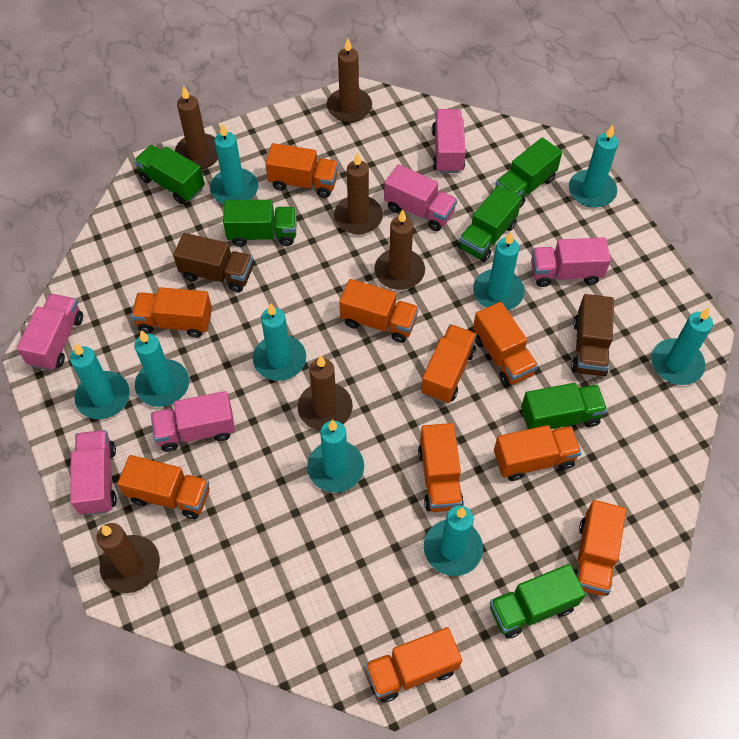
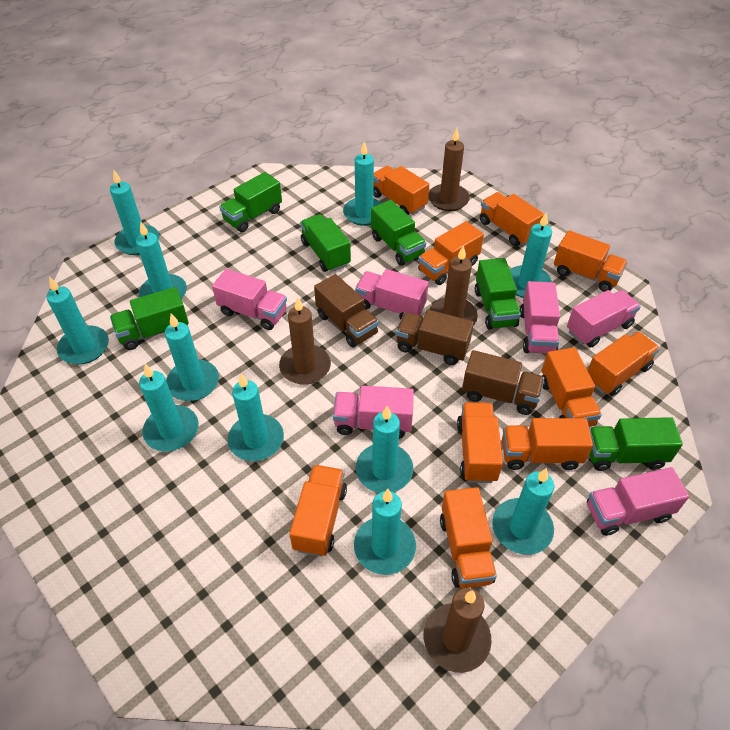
brown candle: [96,523,160,593] [175,86,218,169] [298,355,353,431] [327,38,372,122] [334,152,383,234] [375,209,425,290] = 6 -> [279,297,331,385] [424,588,492,673] [428,128,470,211] [430,245,478,325] = 4
brown truck: [173,233,253,292] [571,294,614,376] = 2 -> [314,274,379,347] [396,310,474,365] [462,350,544,415] = 3
turquoise candle: [70,343,130,419] [134,330,189,407] [210,123,258,204] [253,303,306,381] [307,420,364,493] [424,506,483,576] [473,232,525,310] [569,125,618,208] [651,308,713,385] = 9 -> [47,277,109,364] [110,170,159,255] [136,222,187,299] [139,364,199,451] [165,313,219,401] [228,373,284,461] [343,142,381,226] [354,489,416,575] [356,406,413,493] [492,468,555,555] [510,212,552,298] = 11

